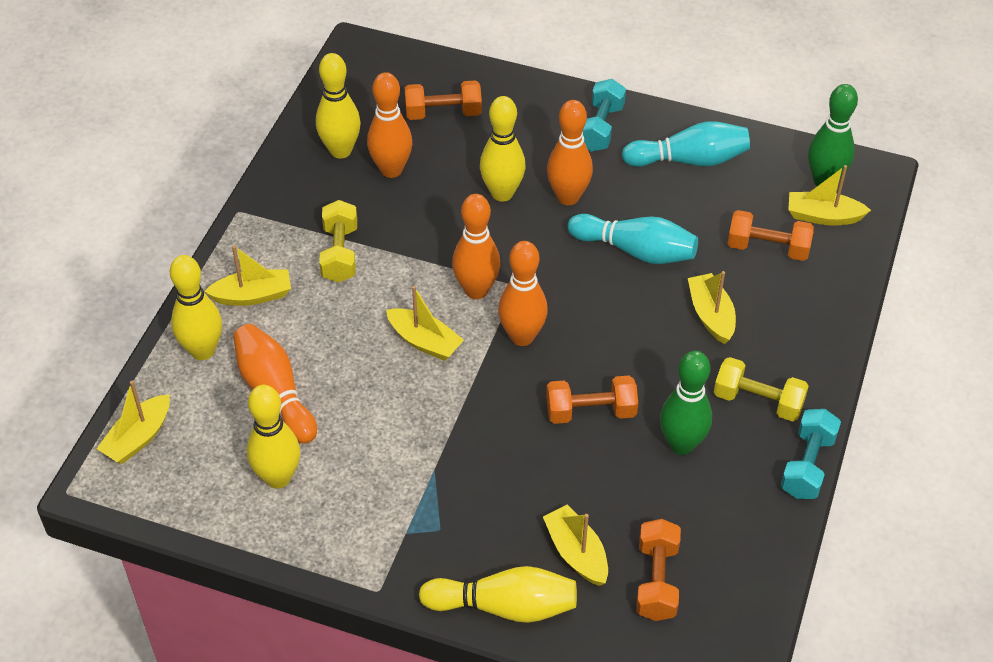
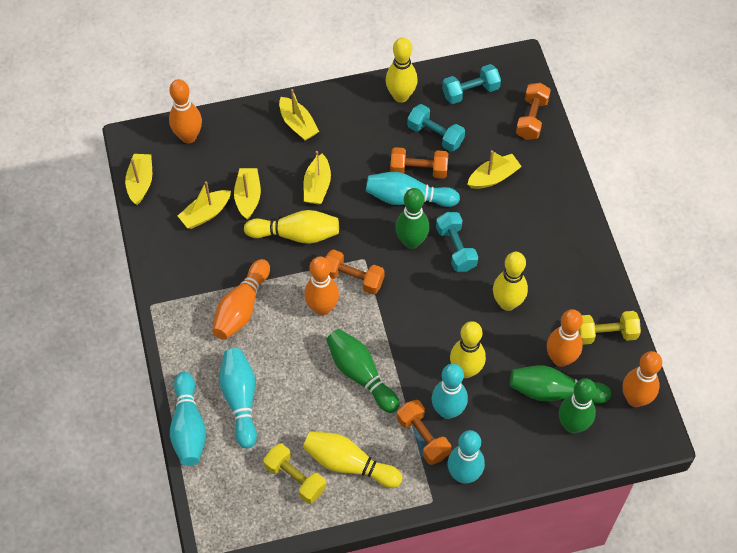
green bowling pin: [660,351,712,455] [808,84,858,186] = 2 -> [326,329,400,413] [395,188,429,249] [510,365,611,404] [559,378,596,433] = 4
turquoise bowling pin: [568,214,698,264] [622,121,750,167] = 2 -> [170,372,206,466] [219,348,257,448] [366,172,460,207] [432,363,468,419] [447,430,485,484] = 5
turquoise dumbbell: [583,79,626,152] [781,409,841,499] = 2 -> [407,104,465,152] [436,212,478,272] [442,64,501,104] = 3

